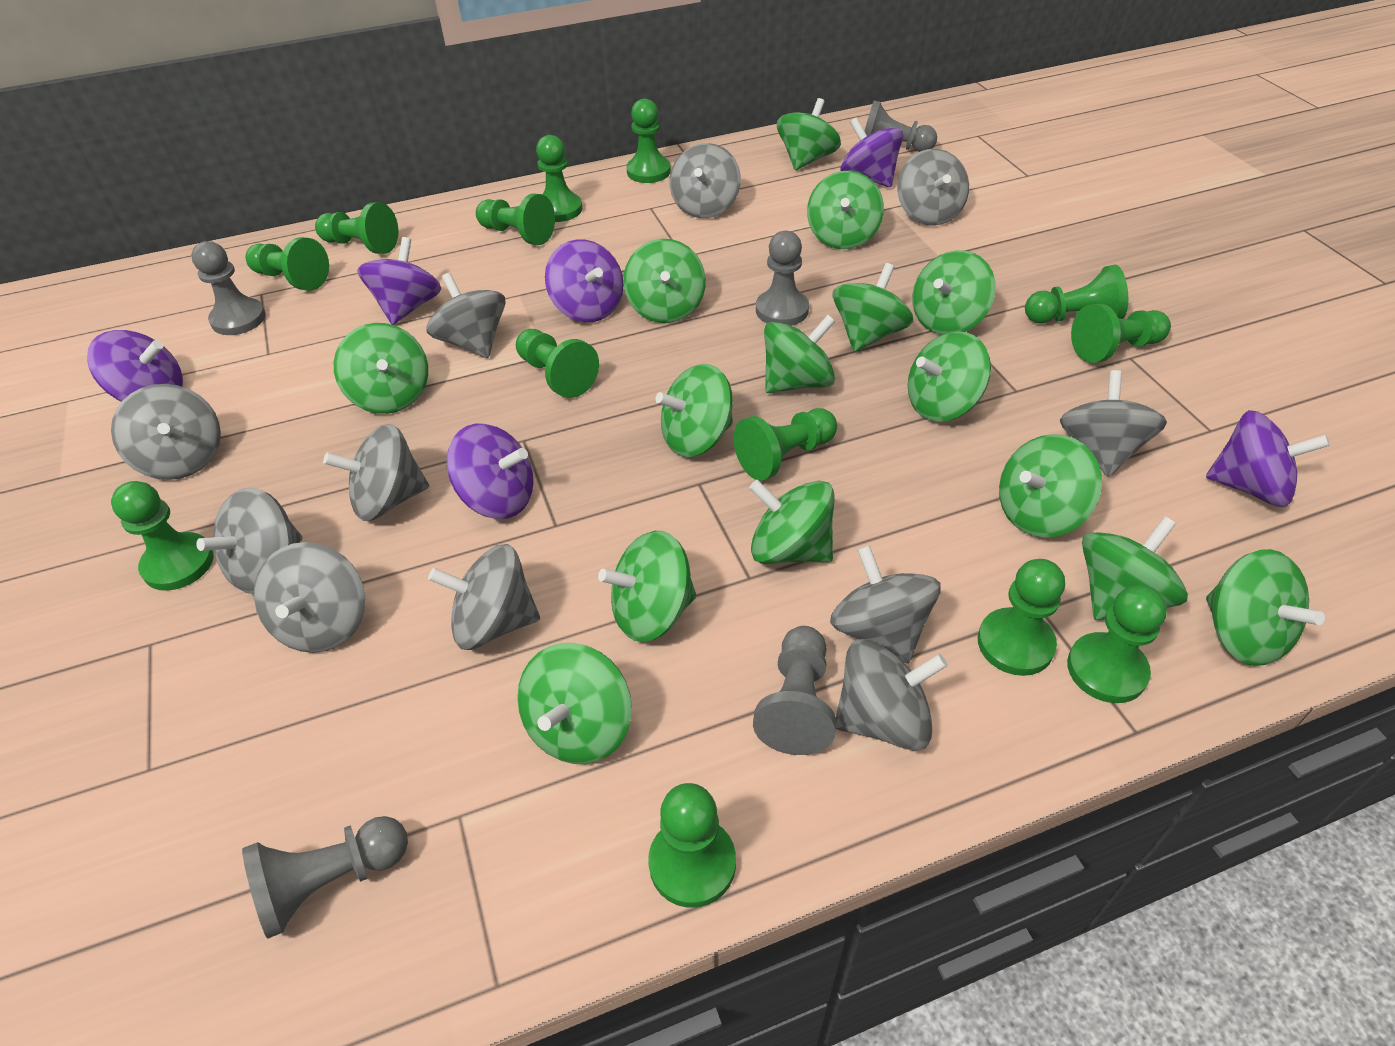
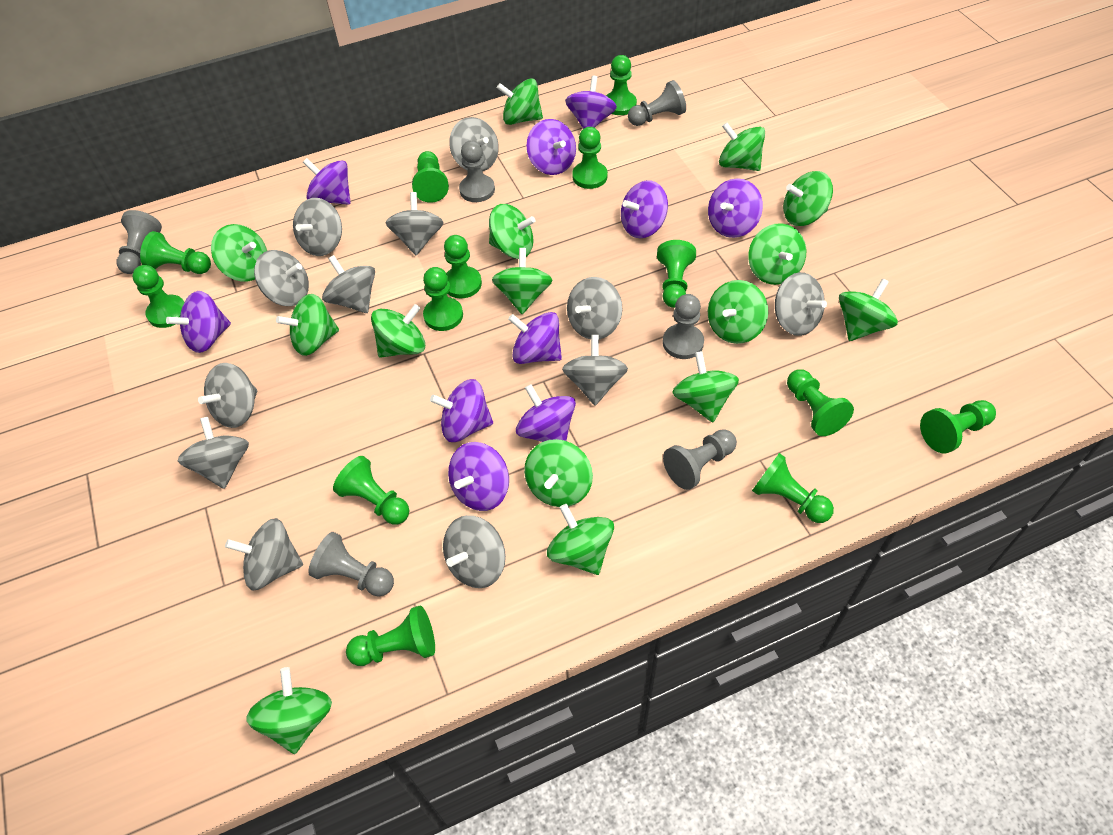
grey pawn: [191,241,266,335] [242,816,408,939] [753,626,836,755] [756,231,809,326] [864,100,937,152] = 5 -> [117,210,162,274] [308,532,394,597] [459,140,495,202] [628,80,686,126] [663,294,704,359] [663,429,737,490] = 6
grey spinning top: [111,384,221,480] [196,487,302,594] [254,542,365,653] [323,424,429,521] [427,273,506,358] [428,544,540,650] [670,143,741,218] [830,545,941,664] [836,639,948,751] [897,149,969,225] [1060,370,1167,477] = 11 -> [178,417,249,489] [198,363,257,428] [225,518,303,590] [254,250,309,306] [293,198,342,256] [322,255,375,313] [385,192,444,255] [443,515,506,588] [449,117,499,172] [562,335,628,405] [567,277,623,339] [775,272,827,336] = 12
purple spinning top: [87,330,183,402] [357,237,442,325] [446,424,534,519] [545,239,624,322] [840,117,903,187] [1206,410,1330,507] = 6 -> [166,291,231,353] [303,158,351,205] [430,379,493,442] [448,442,509,511] [508,312,562,364] [516,384,576,442] [526,119,576,175] [565,76,617,129] [621,180,668,238] [708,178,763,238] = 10

